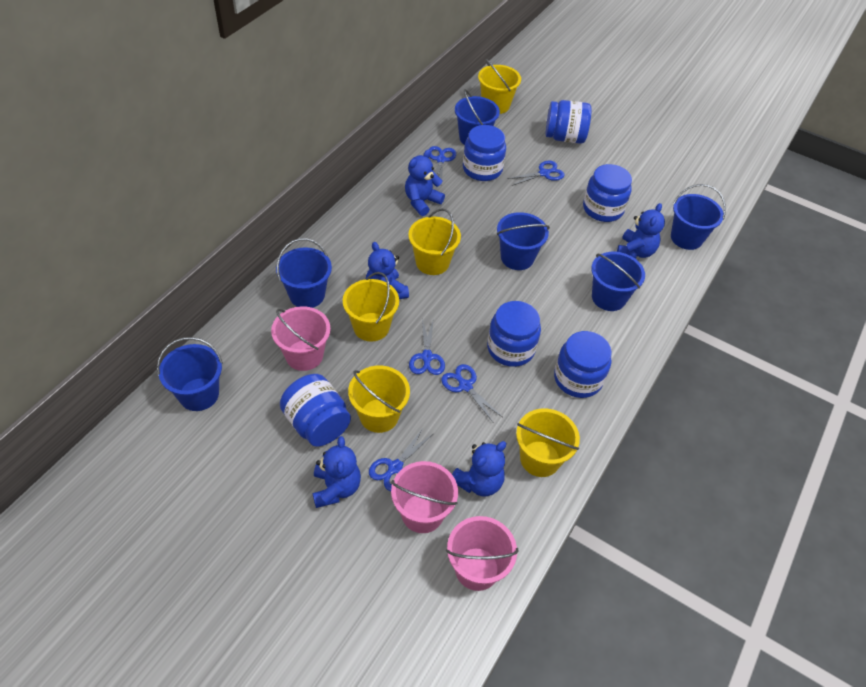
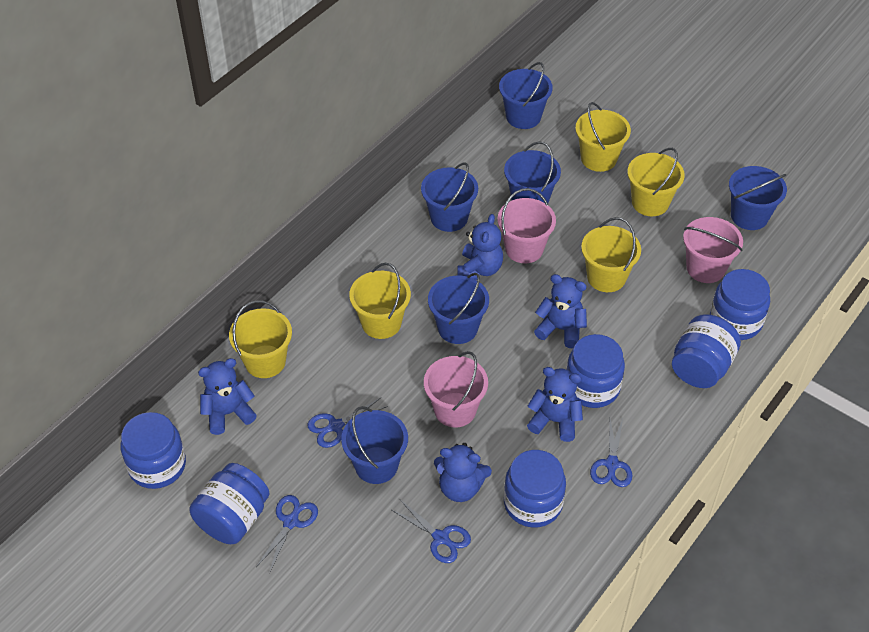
blue scissors: [369,427,433,491] [409,318,445,375] [428,146,456,186] [441,364,502,423] [507,161,565,186] = 5 -> [256,495,318,573] [307,397,388,448] [390,500,471,563] [590,419,632,487] = 4

